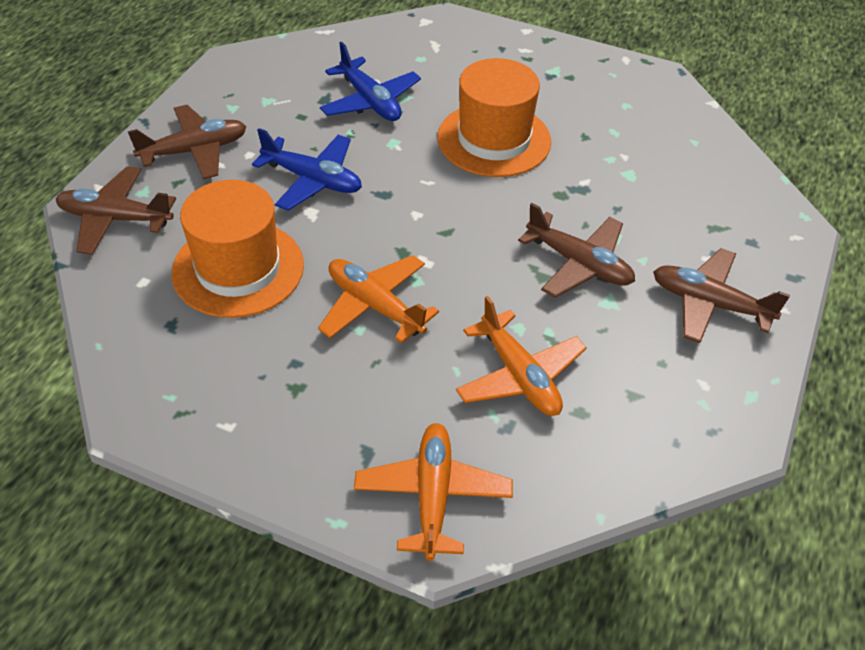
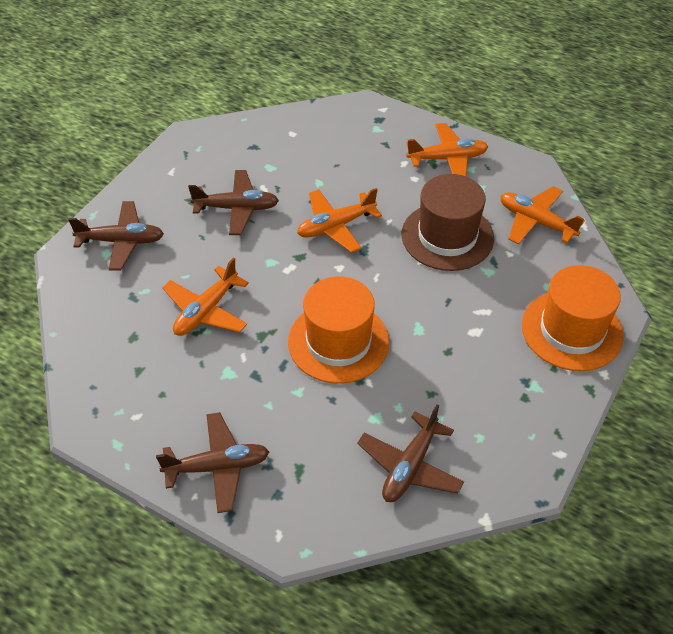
blue plane: [252,128,362,211] [320,42,421,121] = 2 -> none = 0
brown hat: none = 0 -> [402,174,494,271] = 1
orange plane: [318,255,439,343] [354,423,513,561] [456,296,586,416] = 3 -> [162,258,249,336] [297,188,382,253] [406,123,488,176] [501,186,585,244] = 4

